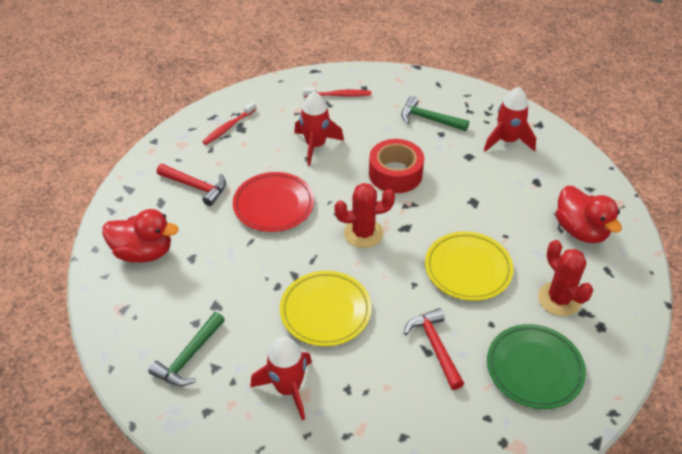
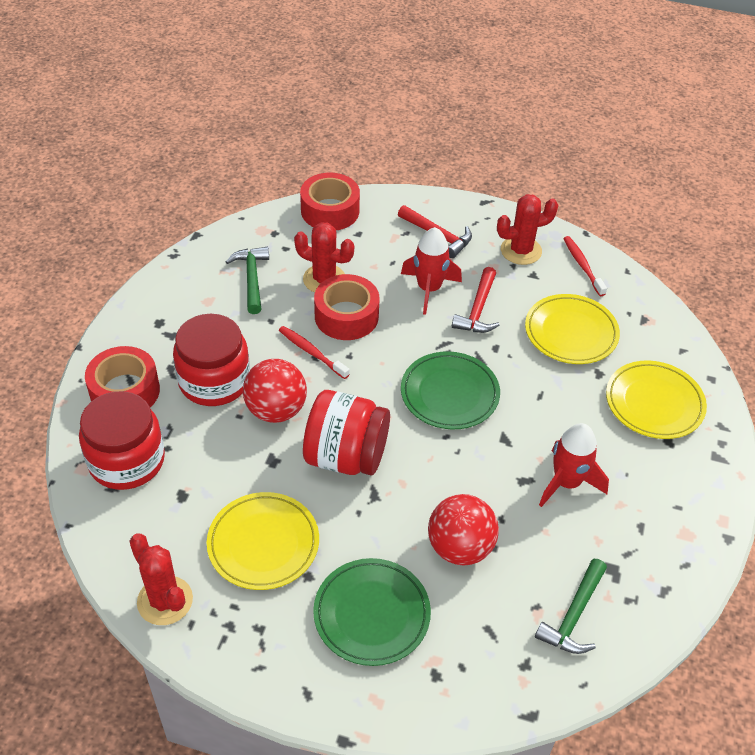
green plate: [487,324,586,409] = 1 -> [313,558,431,666] [401,351,500,429] = 2
red ball: none = 0 -> [243,359,307,423] [428,494,499,566] = 2
red cactus: [334,183,395,248] [538,240,593,316] = 2 -> [129,534,193,625] [294,222,354,293] [497,194,558,265] = 3
red duck: [102,209,179,263] [556,186,622,243] = 2 -> none = 0
red jar: none = 0 -> [79,391,165,490] [173,314,250,406] [303,390,390,475] = 3
red plate: [233,172,314,232] = 1 -> none = 0
red rocket: [250,337,312,420] [294,92,344,166] [484,87,536,152] = 3 -> [401,227,462,315] [539,423,609,507] = 2
red tape: [369,139,424,193] = 1 -> [85,346,160,407] [300,173,360,230] [314,274,380,340] = 3
yellow plate: [280,271,372,346] [425,232,513,301] = 2 -> [207,492,319,590] [525,294,620,364] [606,360,707,439] = 3

